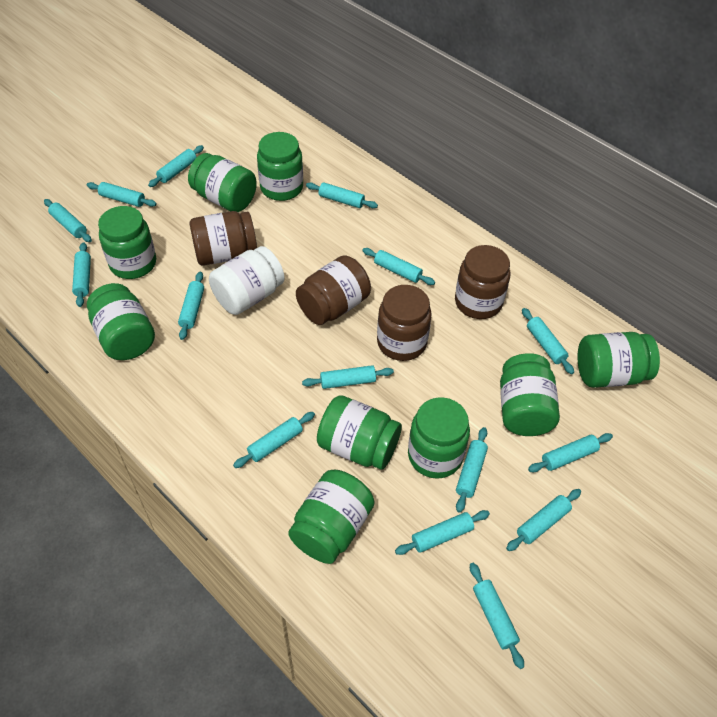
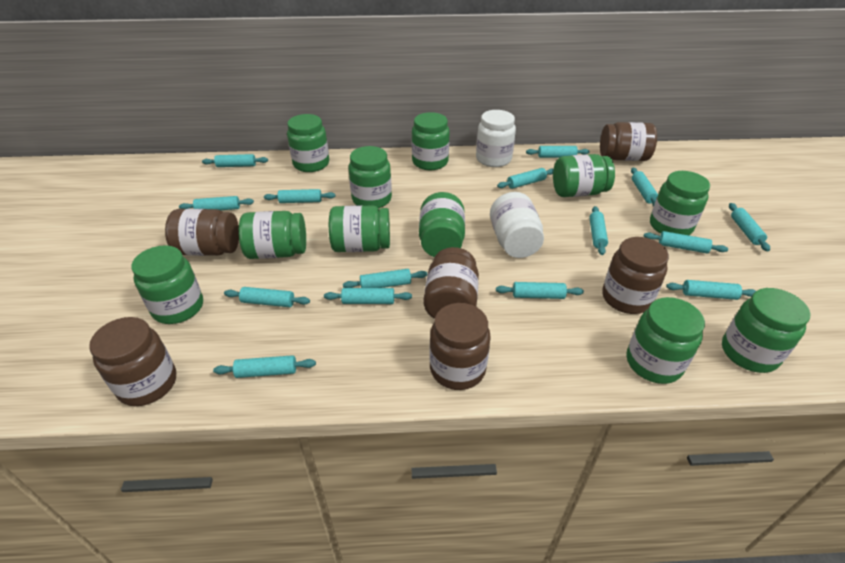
brown jar: [190,211,257,266] [296,255,371,325] [377,285,432,361] [455,245,510,319] = 4 -> [89,317,176,406] [165,209,239,256] [423,247,479,319] [429,303,491,390] [600,122,657,161] [602,237,669,314] = 6
green jar: [87,283,155,360] [98,206,156,279] [188,153,257,212] [257,132,303,201] [288,470,375,564] [317,395,402,470] [408,397,470,479] [500,353,560,436] [577,332,660,388] = 9 -> [131,245,203,324] [239,211,306,259] [287,114,329,172] [329,205,390,252] [348,146,392,208] [412,112,450,170] [419,192,465,257] [553,154,615,197] [626,297,705,384] [650,171,710,235] [722,288,810,373] = 11
white jar: [209,246,285,315] = 1 -> [476,110,516,167] [490,192,544,258] = 2

